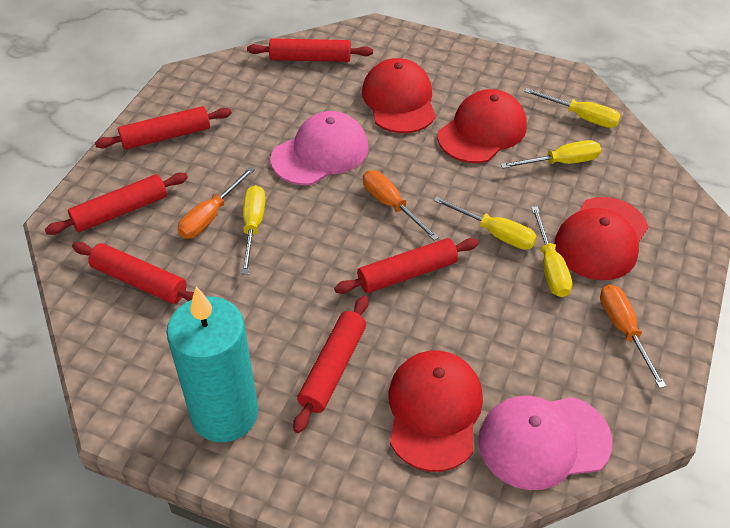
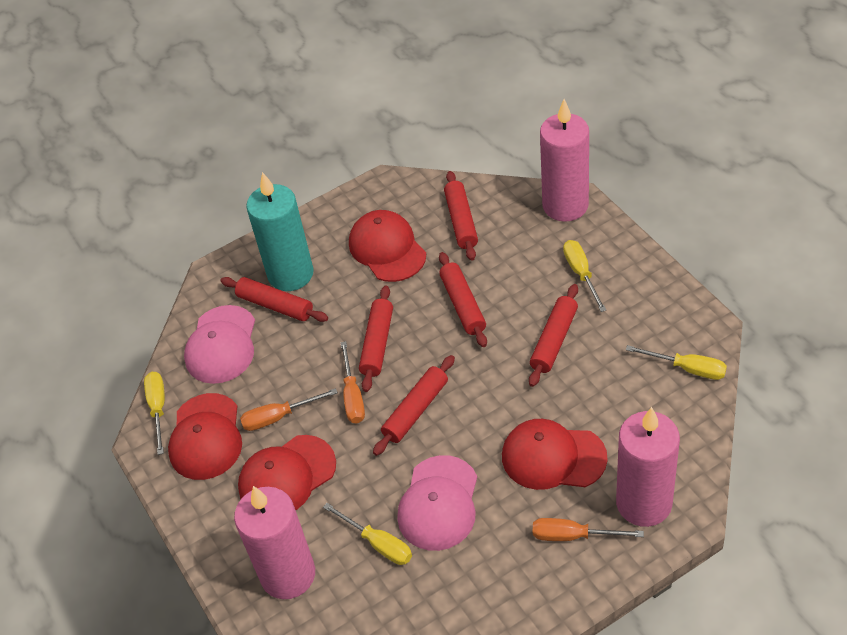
pink candle: none = 0 -> [234,486,315,599] [540,99,589,222] [616,407,680,527] = 3
yellow screwdriver: [241,185,265,274] [433,196,537,250] [501,140,601,169] [524,88,621,128] [531,206,572,297] = 5 -> [144,372,165,455] [323,503,412,565] [563,240,606,312] [626,345,727,380] = 4

